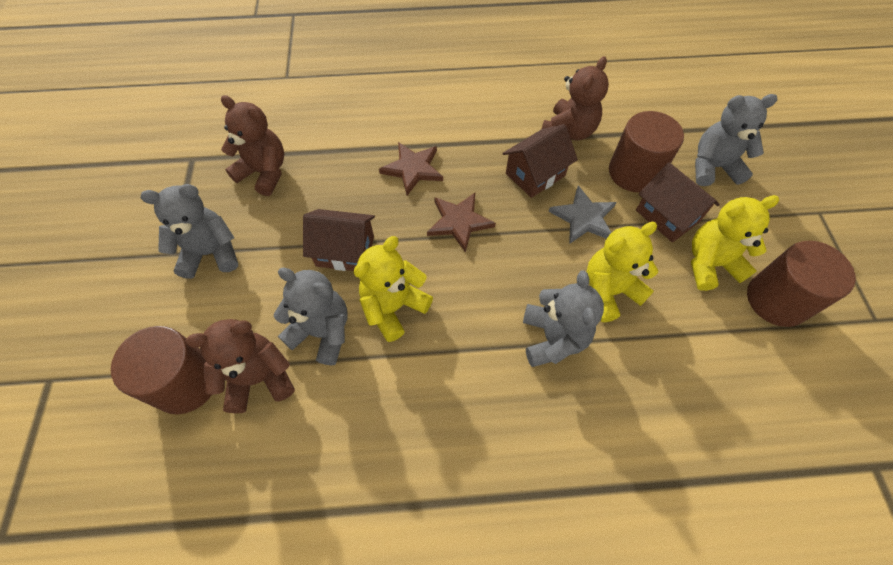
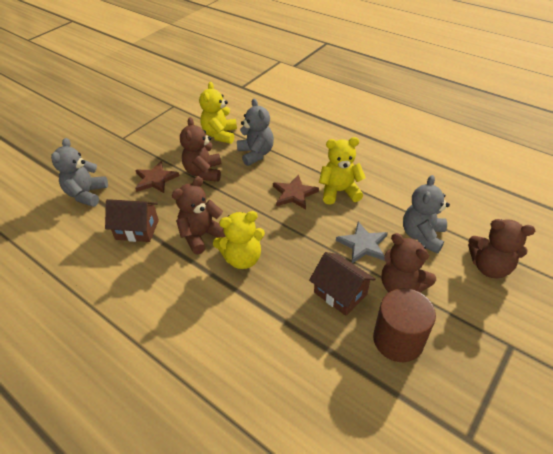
brown cylinder: [111,326,212,414] [609,111,684,192] [747,241,856,327] = 3 -> [373,288,436,362] = 1
brown house: [303,209,375,271] [502,124,578,198] [636,162,720,242] = 3 -> [105,199,159,242] [309,252,375,316] = 2
brown teddy bear: [186,319,295,413] [221,95,284,196] [542,56,609,140] = 3 -> [172,177,226,254] [180,117,221,182] [382,233,436,293] [468,219,535,278] = 4
grey teddy bear: [141,184,238,279] [274,267,347,365] [523,271,604,367] [695,94,778,186] = 4 -> [51,138,108,207] [237,99,274,166] [403,175,450,254] = 3

